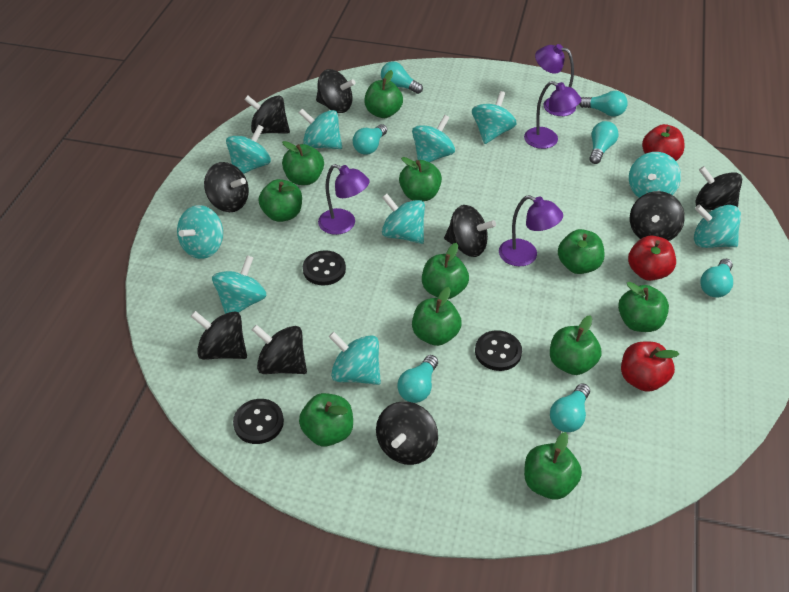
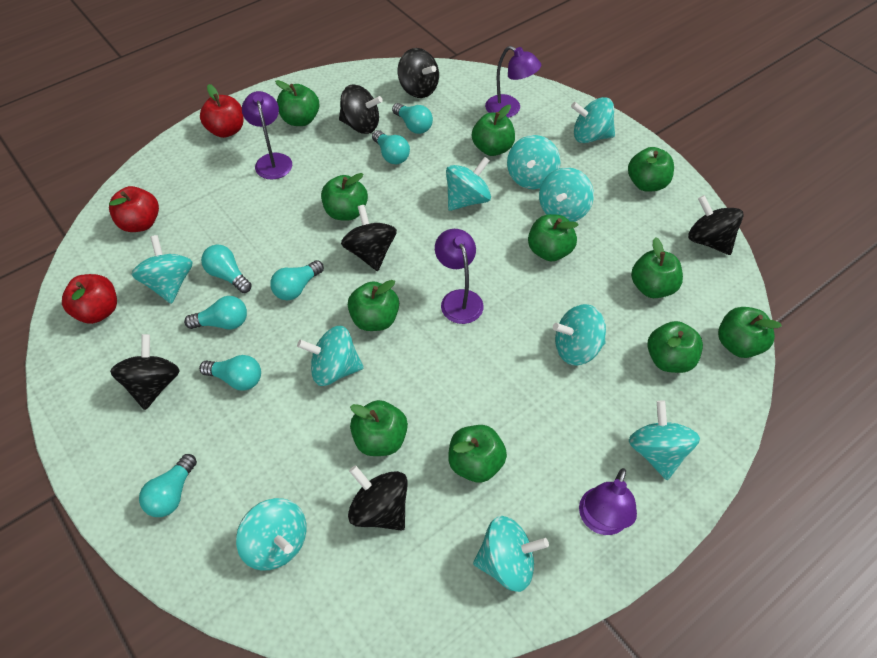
black button: [233,399,284,444] [303,250,346,285] [475,330,522,371] = 3 -> none = 0
black spinning top: [191,311,247,360] [204,162,249,212] [244,95,290,134] [252,325,307,374] [316,69,356,113] [376,401,438,465] [444,205,496,257] [630,191,685,241] [695,166,742,210] = 9 -> [110,334,180,410] [339,84,383,134] [341,205,397,271] [348,465,408,531] [398,48,439,98] [688,195,744,255] = 6

